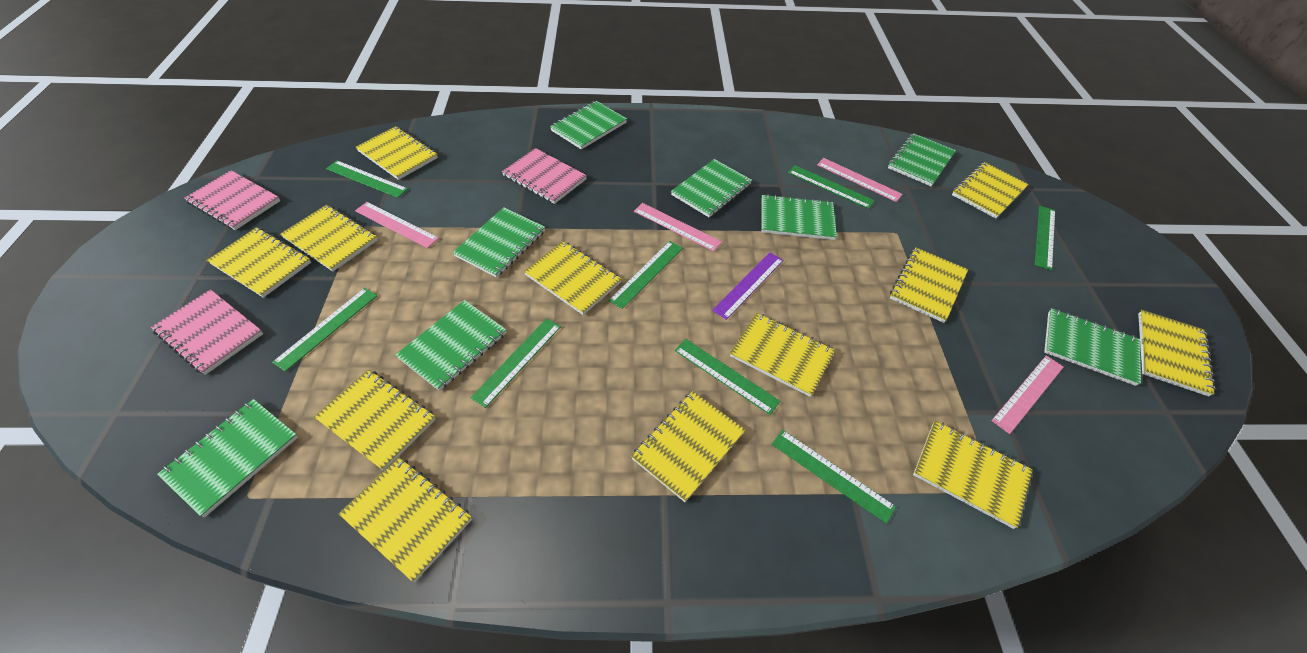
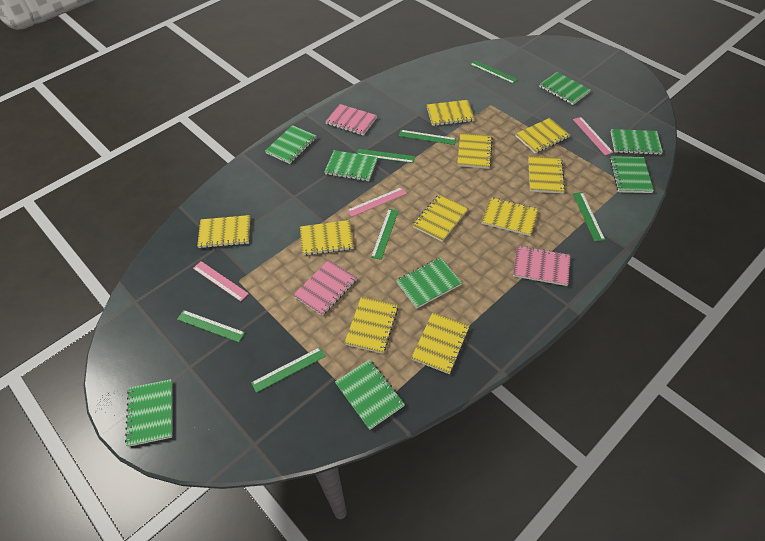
green ruler: [272,288,377,372] [326,161,408,198] [471,318,561,408] [609,241,683,309] [675,339,781,415] [772,430,896,524] [788,165,875,209] [1035,206,1055,270] = 8 -> [177,310,245,342] [251,347,326,393] [357,149,415,163] [371,209,398,260] [399,130,456,145] [470,60,518,84] [573,192,605,242] = 7
pink ruler: [355,202,439,248] [634,203,722,251] [817,158,903,202] [991,355,1063,434] = 4 -> [193,261,249,301] [347,187,407,217] [573,117,613,155] = 3
purple ruler: [712,253,783,320] = 1 -> none = 0
yellow notebook: [207,227,311,298] [280,205,377,272] [314,369,436,471] [339,457,472,582] [356,126,438,180] [524,241,621,315] [631,391,745,502] [730,313,835,397] [890,247,968,323] [913,421,1032,529] [952,162,1029,219] [1138,310,1216,396] = 12 -> [197,215,250,248] [300,220,354,256] [345,296,399,354] [411,312,470,374] [413,194,468,242] [427,100,475,126] [457,133,493,169] [481,197,539,236] [515,118,570,153] [528,156,565,193] = 10

